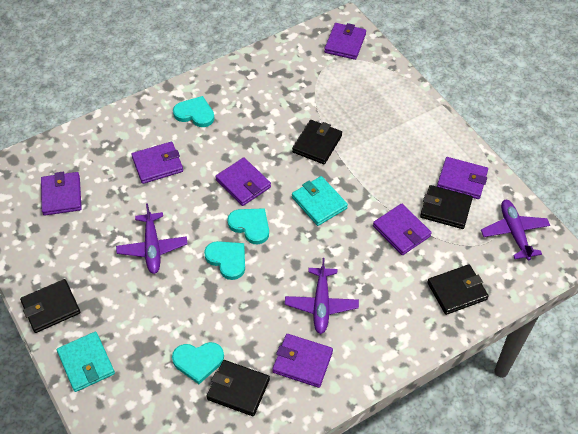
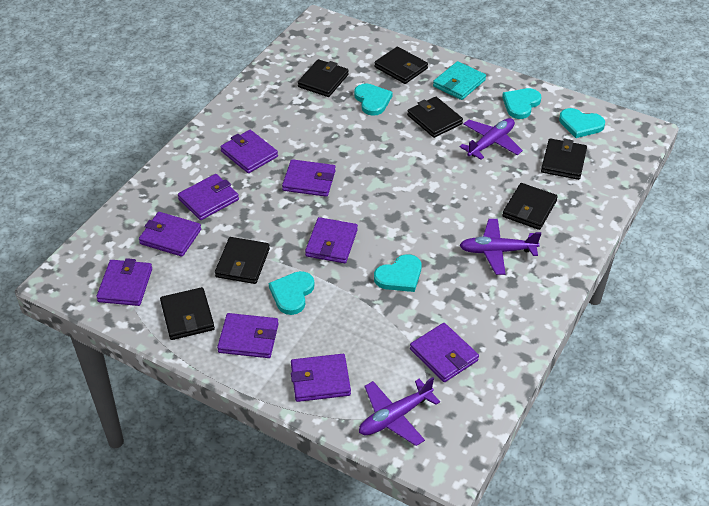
black wallet: [20,279,80,333] [206,360,270,416] [292,120,342,164] [420,185,473,229] [427,264,489,315] = 5 -> [160,287,215,340] [215,237,270,284] [298,59,349,97] [374,47,428,84] [407,97,463,138] [502,183,558,230] [541,138,587,180] = 7
purple wallet: [41,172,82,215] [131,142,183,184] [215,157,271,206] [272,334,333,388] [324,23,366,60] [373,204,432,255] [437,157,488,199] = 7 -> [96,258,152,306] [139,212,201,257] [178,174,239,220] [217,313,279,358] [221,130,278,173] [282,159,336,197] [291,354,351,402] [305,217,358,263] [410,323,479,382] = 9
turquoise heart: [172,342,224,384] [173,96,215,127] [204,241,245,280] [227,208,269,244] = 4 -> [269,271,314,315] [354,83,393,116] [374,254,422,292] [502,88,541,119] [559,108,605,138] = 5
turquoise wallet: [57,332,115,392] [292,176,348,226] = 2 -> [433,61,486,100] = 1

